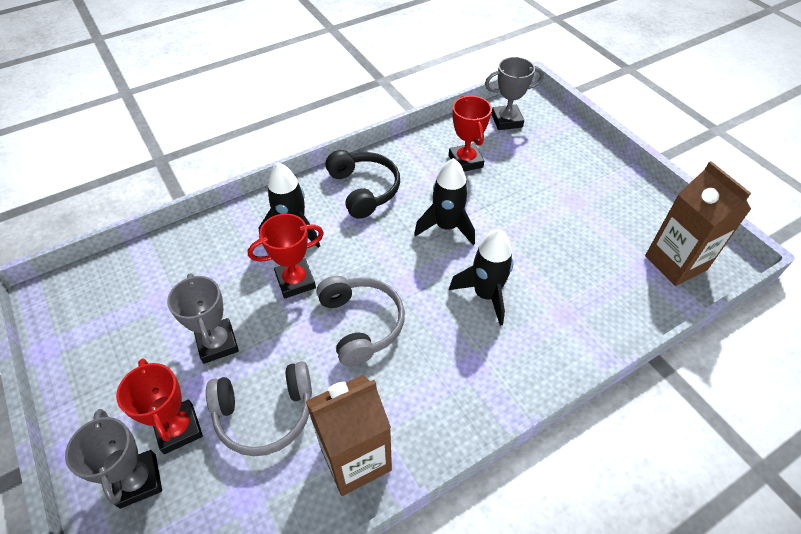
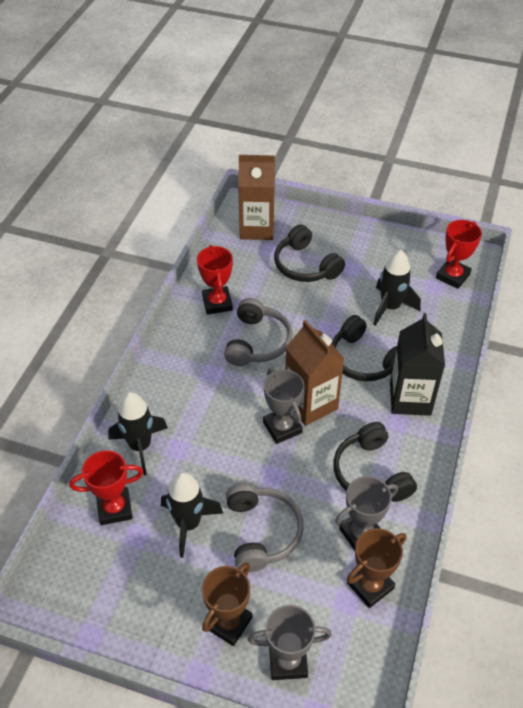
black carton: none = 0 -> [390,313,445,416] = 1
black headphones: [325,150,400,219] = 1 -> [274,225,345,282] [332,315,397,382] [333,422,417,502] = 3
brown trophy: none = 0 -> [202,562,252,646] [347,528,406,608] = 2

